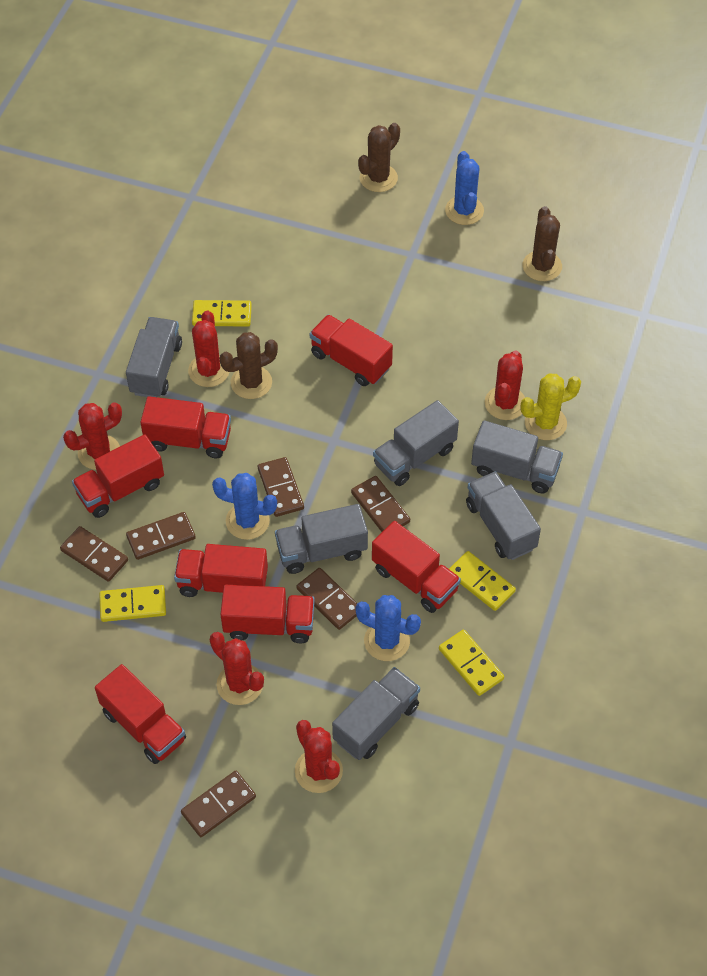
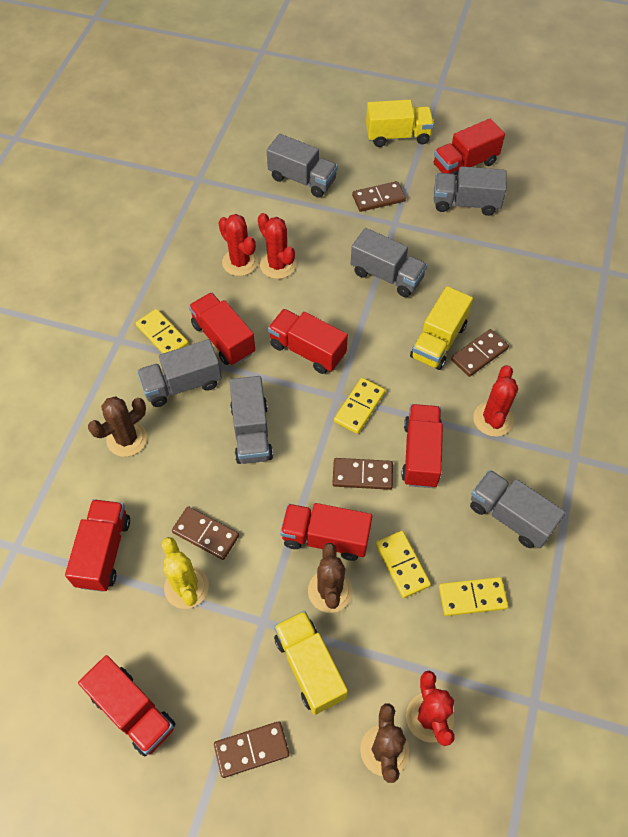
blue cactus: [212,473,277,540] [355,595,421,661] [445,151,484,225] = 3 -> none = 0
brown domino: [60,526,128,582] [126,512,196,560] [181,771,256,837] [258,457,304,517] [297,568,357,630] [351,476,410,532] = 6 -> [172,506,239,560] [214,721,289,778] [332,458,393,490] [352,181,406,212] [451,329,509,377] = 5
red cactus: [63,402,122,470] [188,311,229,387] [210,632,264,705] [295,720,343,793] [485,350,525,420] = 5 -> [218,214,258,276] [258,213,296,279] [406,671,455,746] [473,365,518,437] = 4
yellow truck: none = 0 -> [274,611,348,715] [366,99,434,147] [410,286,473,370] = 3

